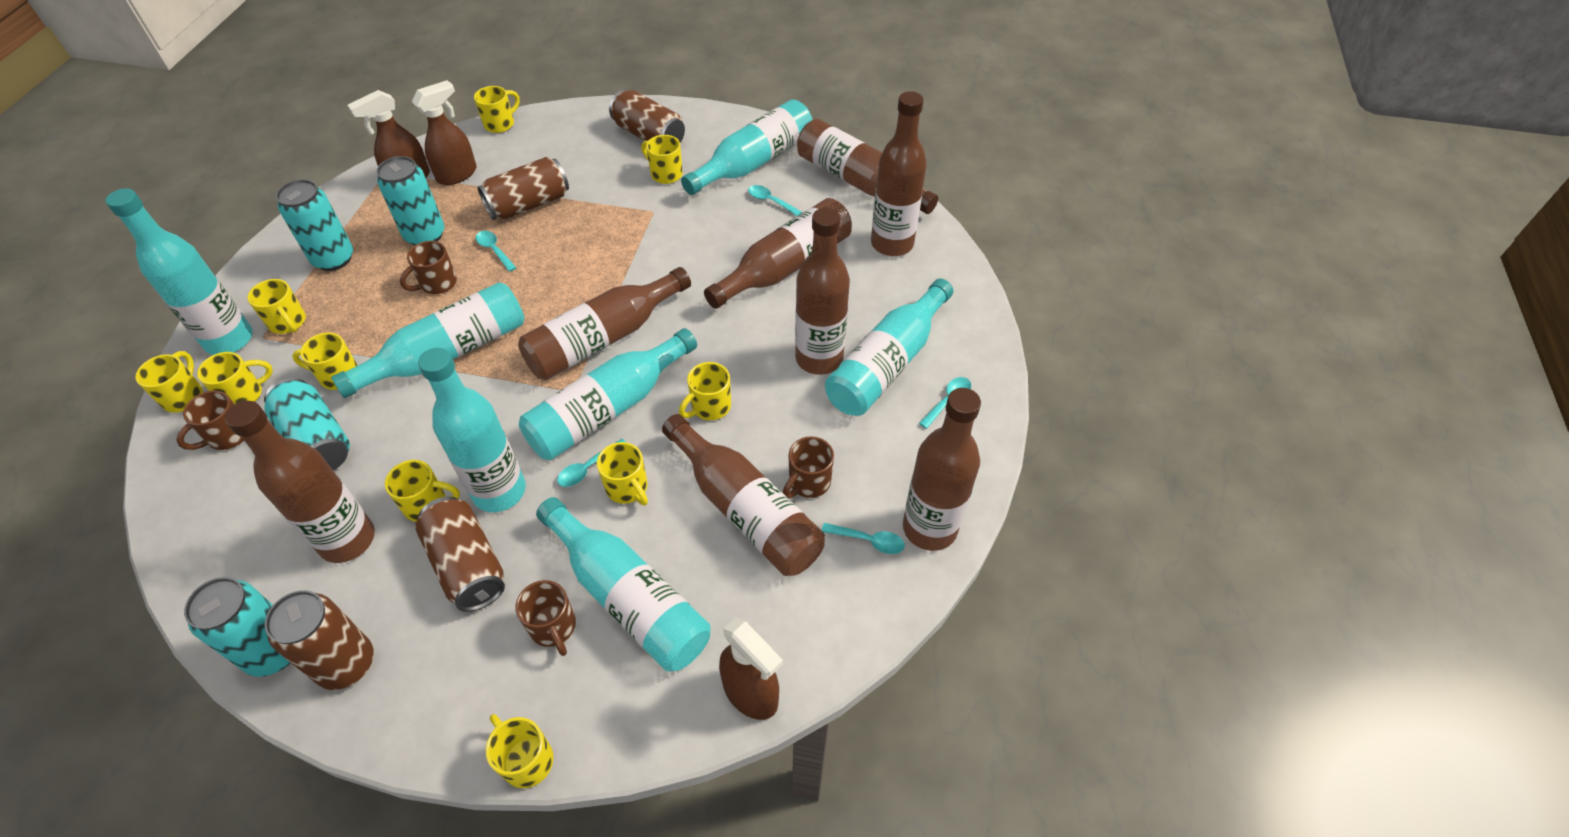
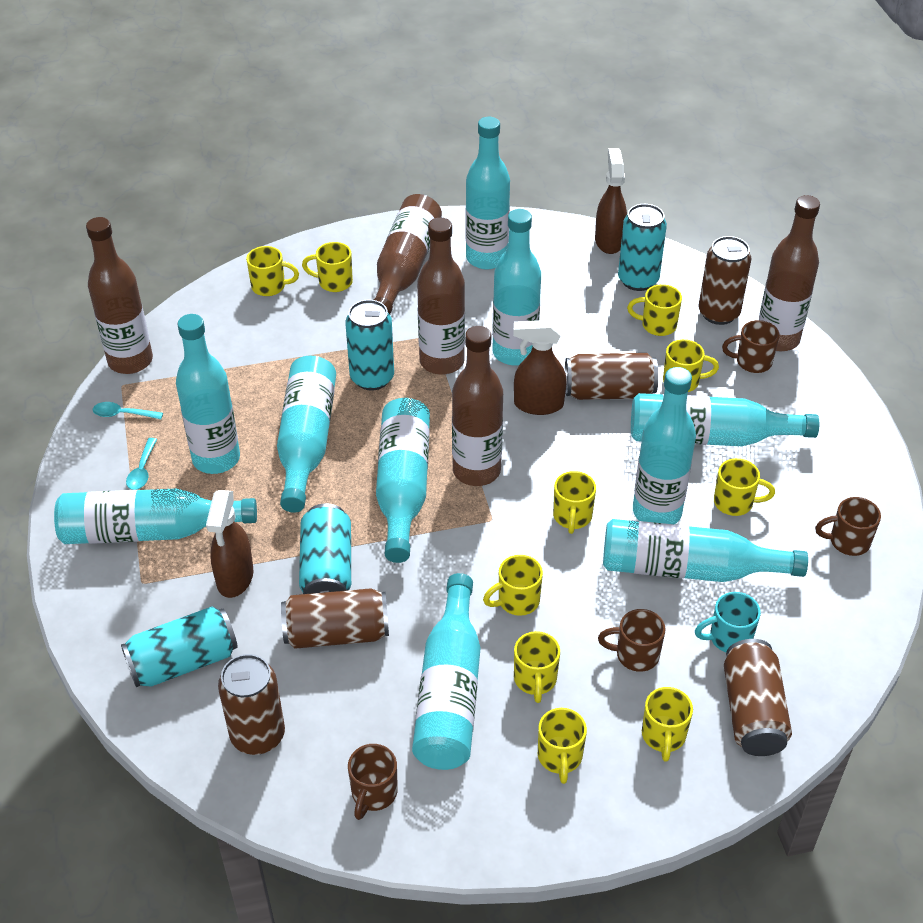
brown bottle: [225,401,375,563] [518,267,691,380] [662,414,825,576] [704,198,852,309] [795,208,850,375] [797,119,938,214] [871,91,927,256] [903,388,981,551] = 8 -> [86,217,153,374] [373,194,442,314] [417,217,465,375] [452,326,503,486] [759,195,820,351] = 5
brown can: [265,590,374,690] [415,496,505,612] [478,157,569,220] [609,90,685,143] = 4 -> [218,654,285,755] [281,588,389,649] [565,353,658,400] [698,236,751,325] [724,639,792,756] = 5
turquoise bottle: [105,188,253,355] [331,282,525,398] [418,348,526,512] [519,328,697,460] [536,497,711,672] [681,99,812,195] [825,279,953,416] = 7 -> [54,489,257,544] [176,314,240,474] [277,356,336,513] [376,398,430,563] [412,573,480,770] [466,117,510,270] [492,209,541,366] [603,519,808,582] [631,393,819,446] [633,367,696,524] = 10
turquoise mug: none = 0 -> [695,592,761,652] = 1
turquoise spoon: [476,231,517,272] [557,439,625,487] [748,185,802,216] [821,523,905,554] [919,377,971,429] = 5 -> [93,402,163,419] [126,438,157,490] = 2

